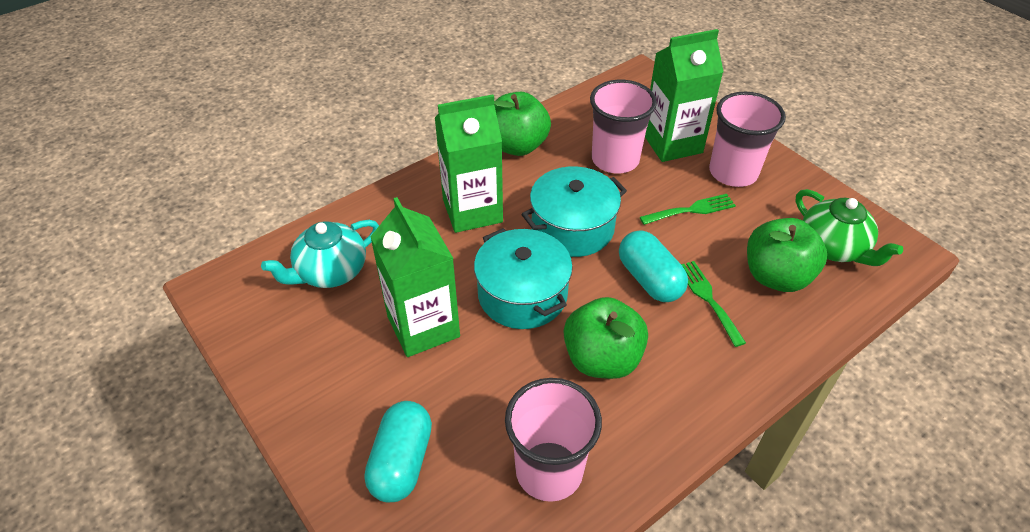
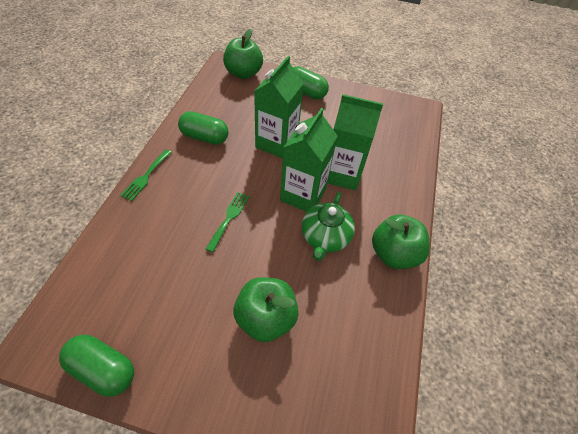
green capsule: none = 0 -> [59,335,134,397] [178,111,229,145] [293,66,329,99] = 3
pink cup: [505,378,602,502] [590,80,657,173] [709,92,786,187] = 3 -> none = 0
turquoise capsule: [364,401,432,503] [619,231,688,302] = 2 -> none = 0
turquoise pot: [474,228,573,329] [521,166,627,257] = 2 -> none = 0
turquoise teapot: [261,220,379,288] = 1 -> none = 0

